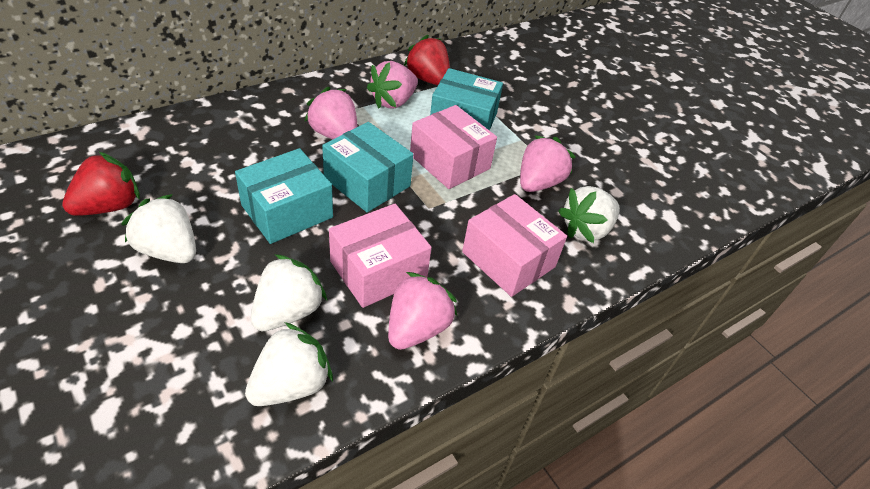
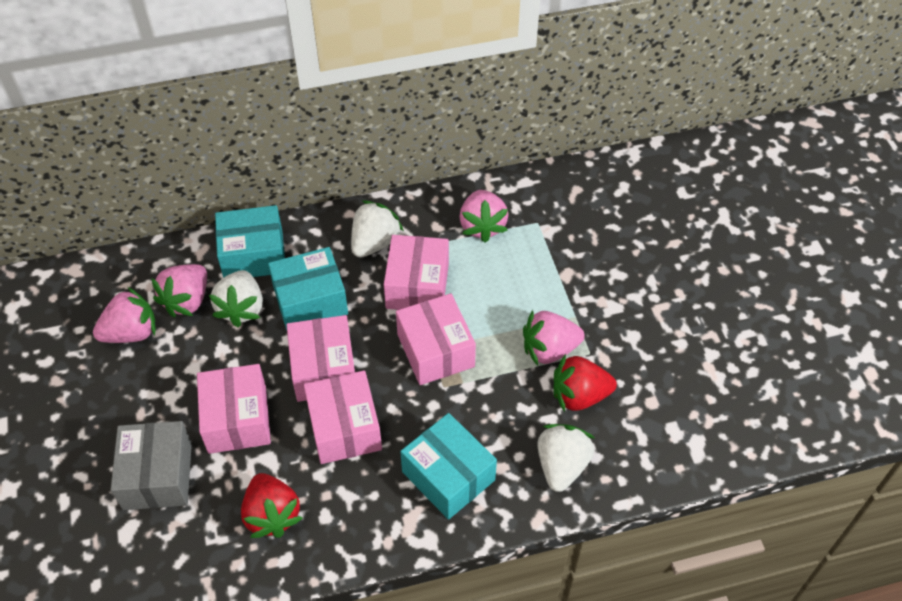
grey box: none = 0 -> [110,421,192,510] = 1
pink box: [329,204,432,308] [410,105,497,189] [462,194,567,297] = 3 -> [197,364,271,454] [287,315,355,402] [304,370,382,464] [384,235,449,310] [396,293,476,385] = 5
white strawberry: [121,194,196,263] [245,322,333,406] [251,254,327,331] [559,186,620,243] = 4 -> [209,270,263,327] [351,200,404,258] [537,424,594,492] = 3

